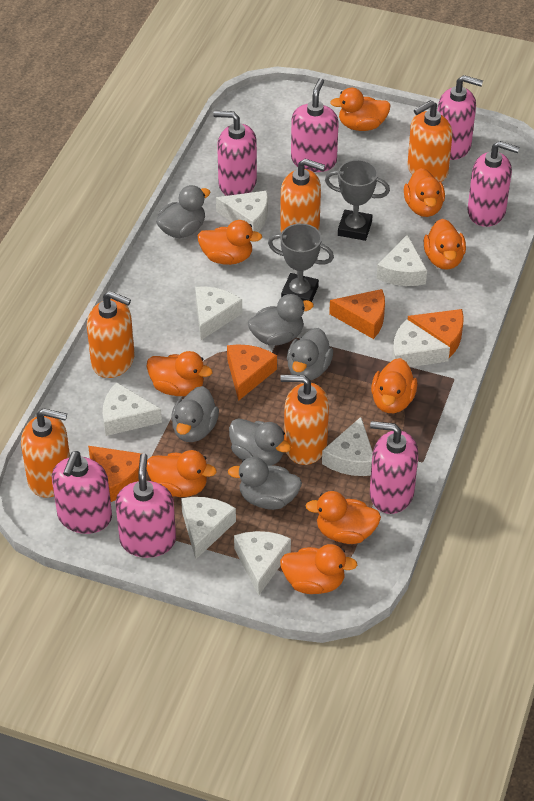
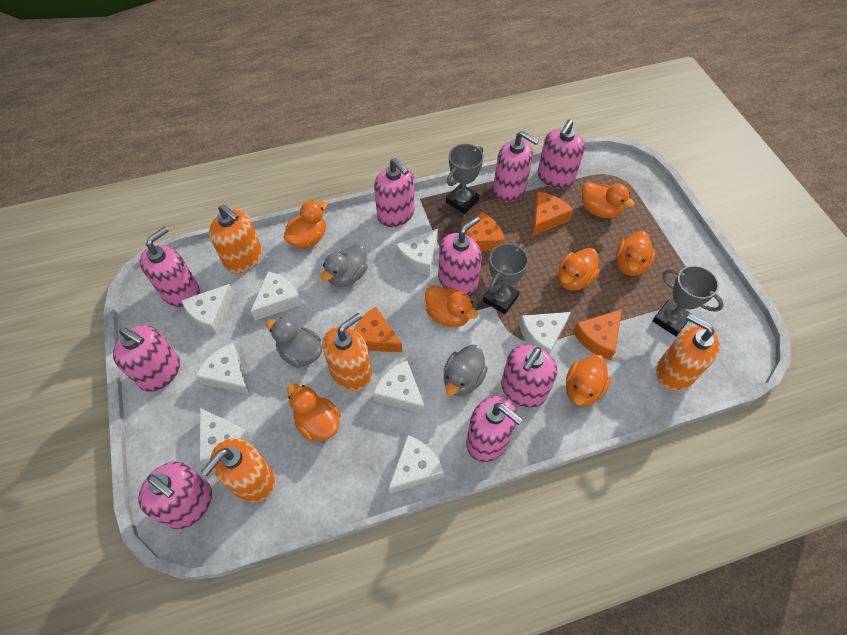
grey duck: [156,185,211,238] [171,386,219,442] [228,457,302,510] [229,418,291,466] [248,294,313,346] [287,328,333,380] = 6 -> [266,317,322,368] [321,244,368,287] [444,345,488,396] = 3
grey trophy: [268,223,334,302] [325,160,390,241] = 2 -> [446,144,484,214] [483,243,529,314] [652,265,724,336] = 3
orange duck: [146,351,213,396] [146,450,217,497] [198,220,262,265] [280,544,357,594] [305,491,381,544] [330,88,391,131] [371,358,417,413] [404,168,445,217] [424,219,466,270] = 9 -> [283,201,327,248] [287,384,341,441] [425,286,478,327] [558,248,600,291] [566,354,611,406] [582,182,635,218] [616,231,655,276] = 7
orange soap dispenser: [21,408,70,498] [87,291,135,378] [280,159,325,233] [280,375,329,465] [407,100,452,182] = 5 -> [201,438,275,502] [209,205,262,273] [322,313,372,391] [656,314,720,391] = 4
pink soap dispenser: [52,451,112,534] [115,453,176,558] [213,111,257,196] [291,78,339,172] [370,421,418,514] [438,75,483,160] [468,141,519,227] = 7 -> [113,325,180,392] [138,461,212,529] [140,226,200,307] [374,158,415,227] [438,216,482,295] [466,396,523,462] [493,131,539,202] [501,345,557,408] [538,120,585,189] = 9

